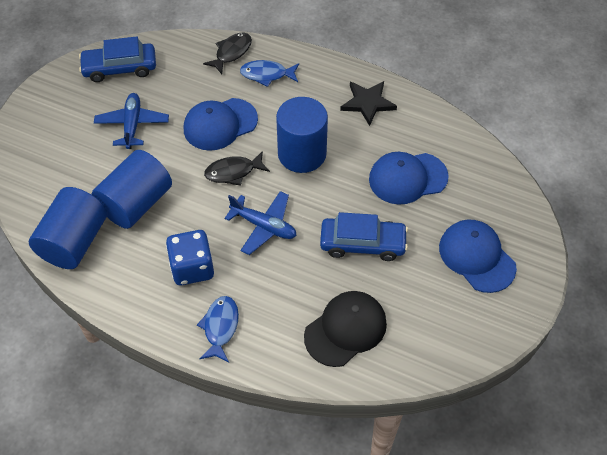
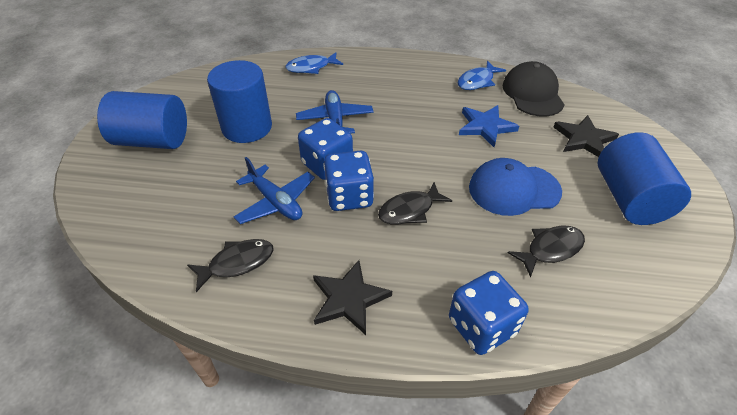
black fish: [203,32,252,74] [204,151,270,186] = 2 -> [187,239,274,292] [378,182,452,224] [508,226,585,278] = 3
black star: [340,81,397,126] = 1 -> [313,260,392,335] [553,115,619,157] = 2
blue cap: [184,98,258,151] [369,152,449,205] [439,220,517,293] = 3 -> [469,158,562,216] = 1
blue car: [79,37,156,82] [320,212,408,261] = 2 -> none = 0
blue dice: [166,230,214,285] = 1 -> [298,118,353,180] [323,151,374,211] [449,271,529,355] = 3
blue star: none = 0 -> [459,105,519,147] = 1

